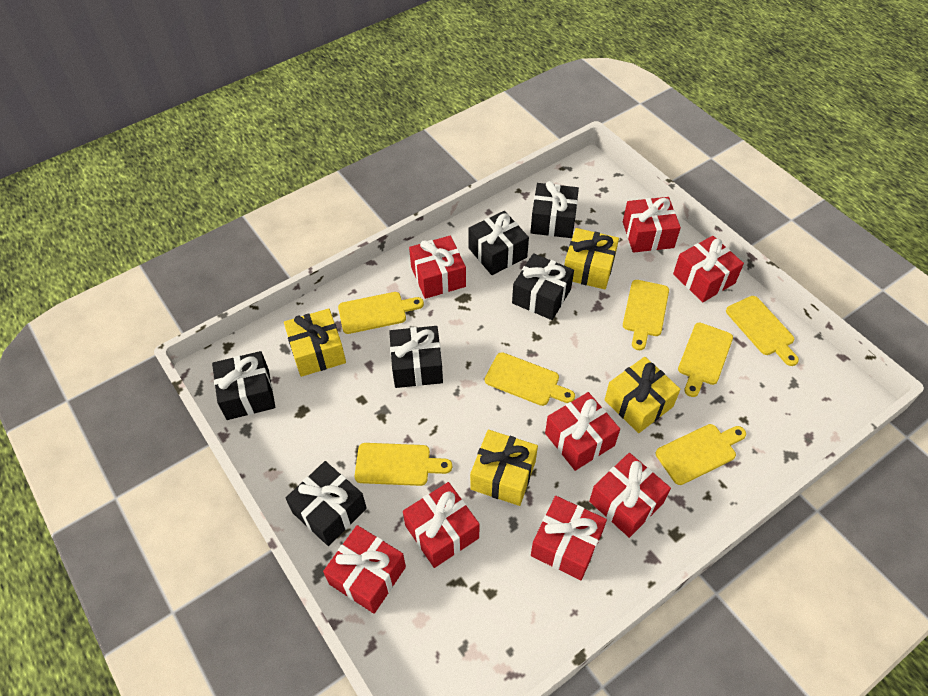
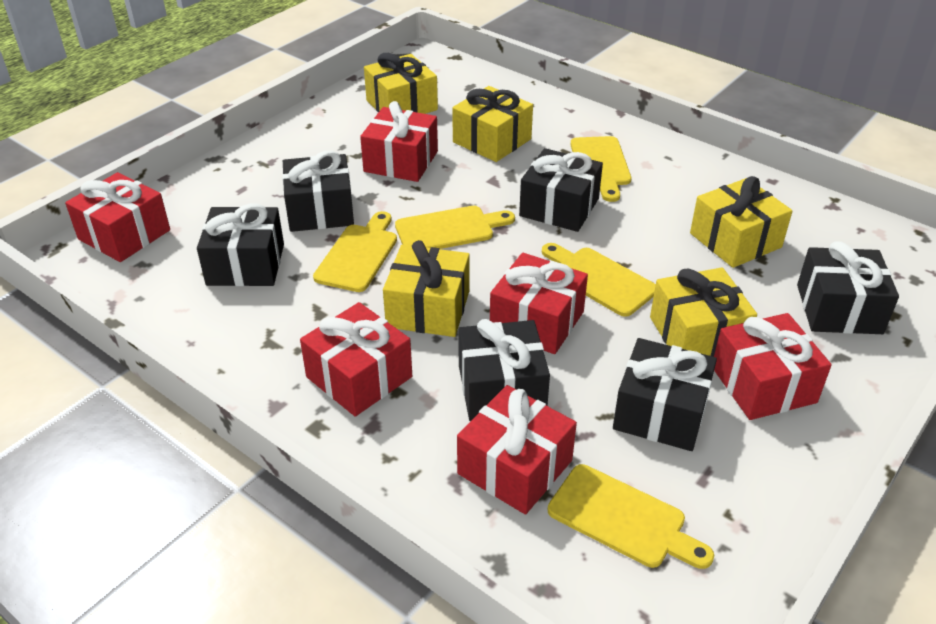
red gift: [323,525,406,614] [403,482,479,568] [409,236,466,299] [531,496,607,580] [545,392,620,471] [589,453,671,538] [623,197,681,253] [673,236,744,302] = 8 -> [65,172,170,262] [300,302,412,417] [360,101,438,182] [457,385,577,514] [490,253,588,354] [714,313,832,420] = 6
yellow cutting board: [338,292,424,334] [355,443,452,486] [485,352,575,406] [623,280,669,350] [656,424,746,485] [678,323,733,397] [726,296,799,366] = 7 -> [313,211,397,292] [395,206,515,249] [542,243,656,317] [548,464,714,569] [571,136,631,202] = 5
yellow gift: [284,308,346,377] [470,430,538,506] [564,228,619,289] [605,357,681,433] = 4 -> [364,53,438,114] [383,240,470,337] [452,86,533,162] [650,267,757,357] [690,176,793,268] = 5

